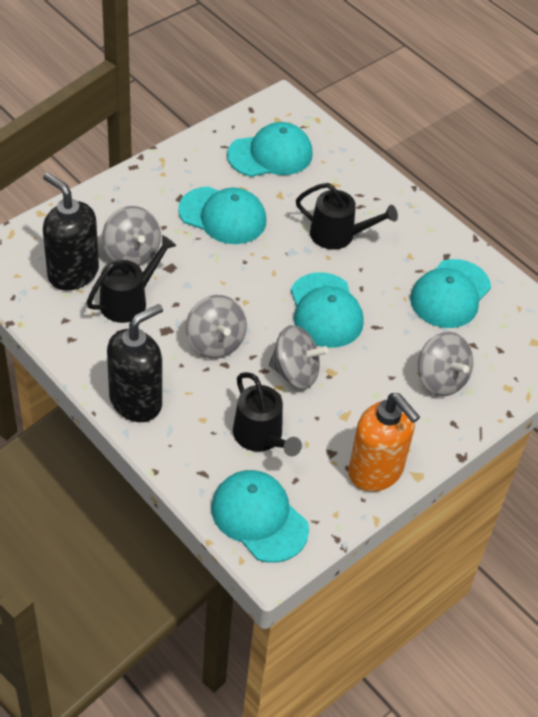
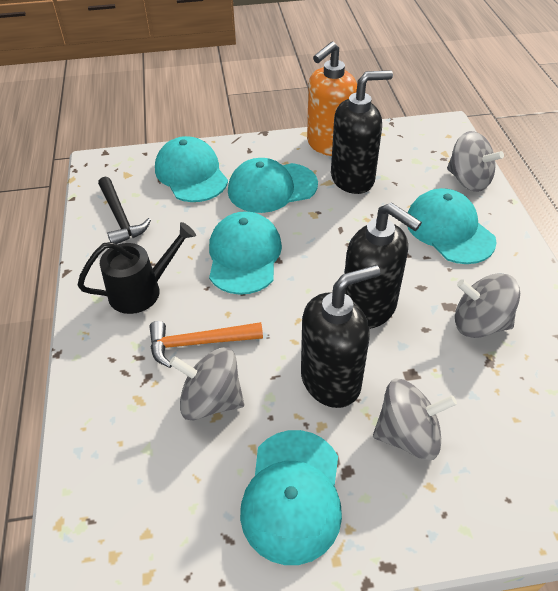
black hammer: none = 0 -> [98,177,151,244] = 1
black soap dispenser: [43,173,99,291] [107,304,163,422] = 2 -> [301,265,380,408] [331,70,393,194] [344,202,422,329] = 3
black watering can: [87,235,177,323] [233,372,302,456] [296,183,398,250] = 3 -> [78,222,196,314] = 1
orange hammer: none = 0 -> [149,321,263,368] = 1

